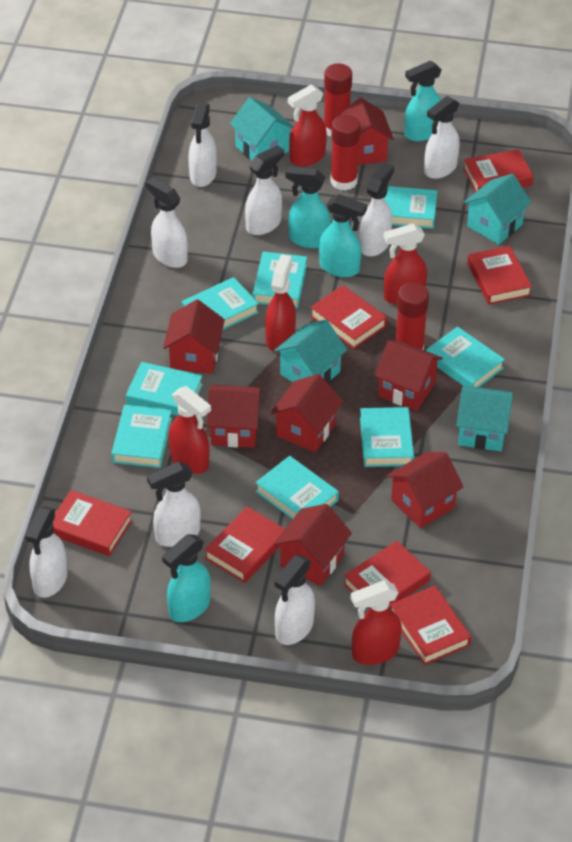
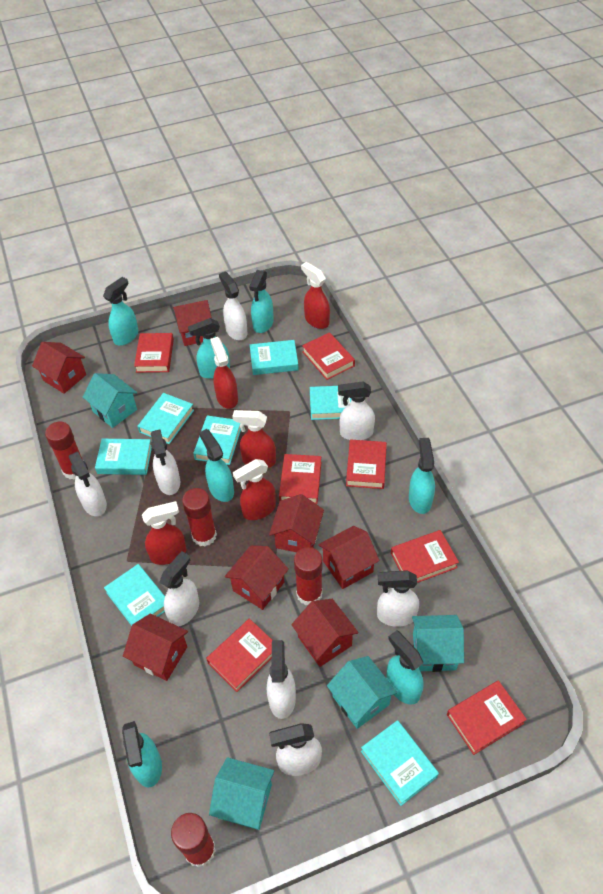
red glue stick: [324,63,352,138] [330,115,360,191] [396,282,429,350] = 3 -> [45,422,83,479] [171,813,216,868] [182,488,217,547] [294,547,323,605] = 4
turquoise book: [111,405,172,468] [126,362,203,416] [182,277,259,330] [253,252,307,308] [255,456,339,519] [360,407,414,467] [384,186,437,229] [426,326,505,387] = 8 -> [95,439,152,475] [104,564,165,626] [138,393,194,444] [193,415,241,465] [250,340,299,375] [310,386,351,420] [361,720,439,806] = 7
turquoise spray bottle: [162,534,211,622] [285,167,331,248] [319,194,367,277] [405,60,442,141] = 4 -> [103,277,138,346] [122,721,162,787] [188,318,230,379] [199,429,234,502] [249,270,274,333] [386,630,424,705] [409,438,435,514] = 7

